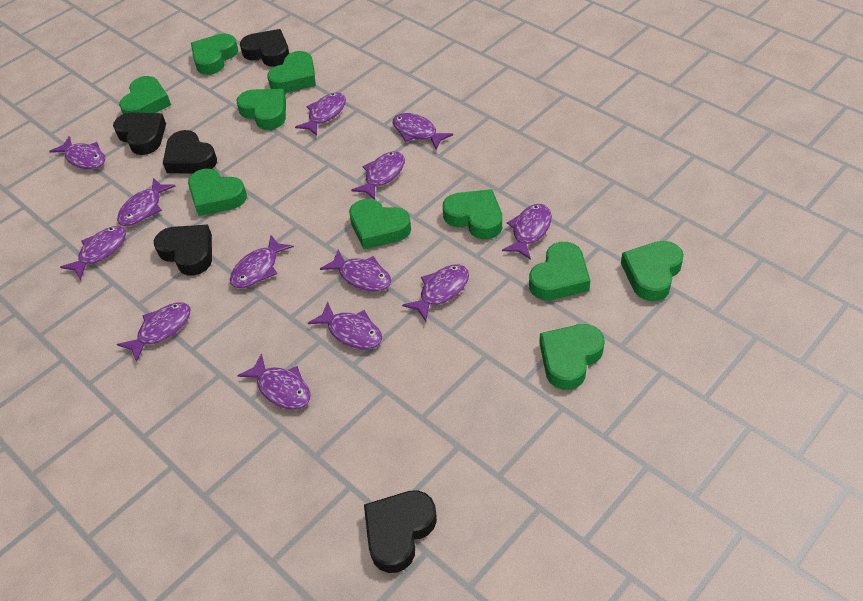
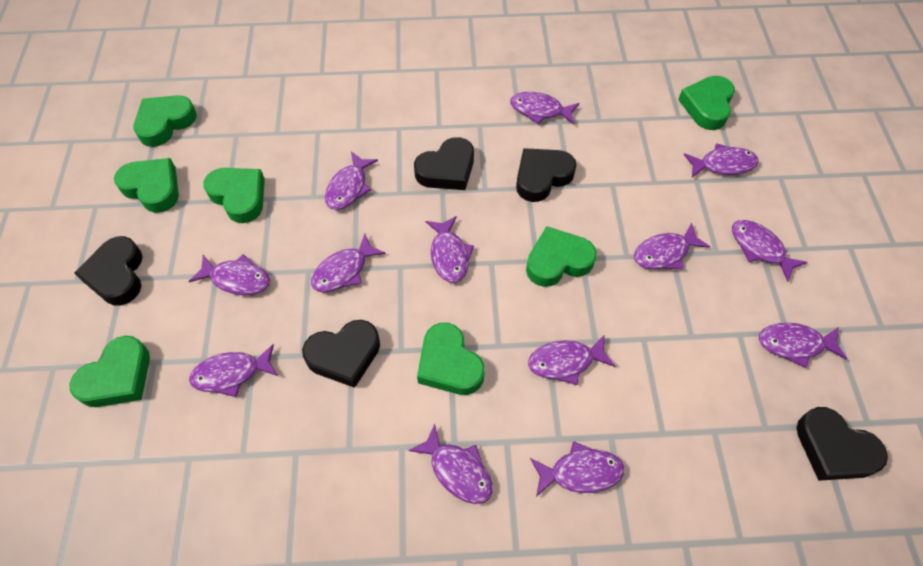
green heart: [119,76,171,114] [188,169,247,216] [191,34,238,75] [237,89,286,130] [267,51,316,93] [349,199,411,249] [443,189,502,239] [529,242,590,300] [539,324,605,390] [621,241,684,301] = 10 -> [70,336,150,407] [114,158,179,213] [133,95,197,147] [203,168,265,223] [417,323,485,395] [526,226,597,287] [678,76,735,130] = 7

